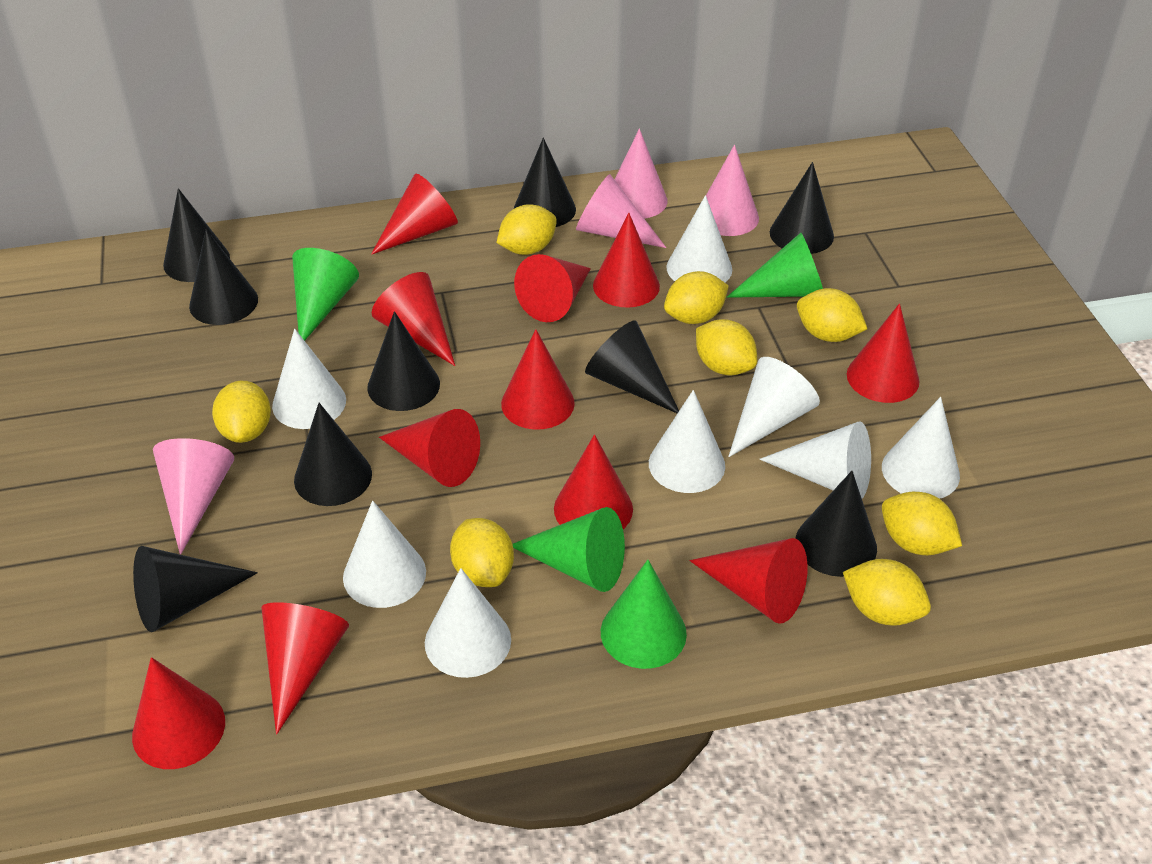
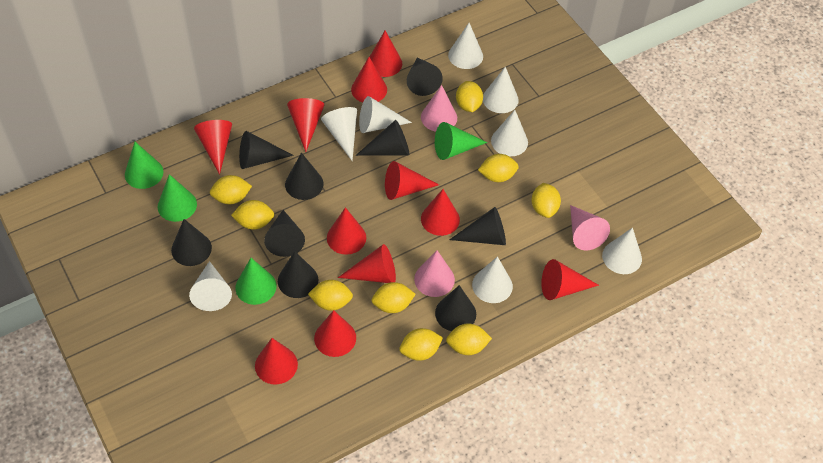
pink cone: [153,438,234,555] [576,174,666,248] [614,129,668,219] [706,145,759,236] = 4 -> [414,250,455,297] [421,85,457,132] [570,205,610,251] = 3
yellow lemon: [212,381,271,443] [450,518,514,587] [497,204,557,255] [664,271,729,324] [696,319,757,376] [797,288,867,342] [843,559,931,626] [882,492,962,555] = 8 -> [210,175,252,204] [231,200,274,230] [308,280,353,311] [372,282,416,313] [399,328,443,361] [446,323,492,355] [456,81,483,112] [478,154,519,182] [531,183,561,218] = 9

